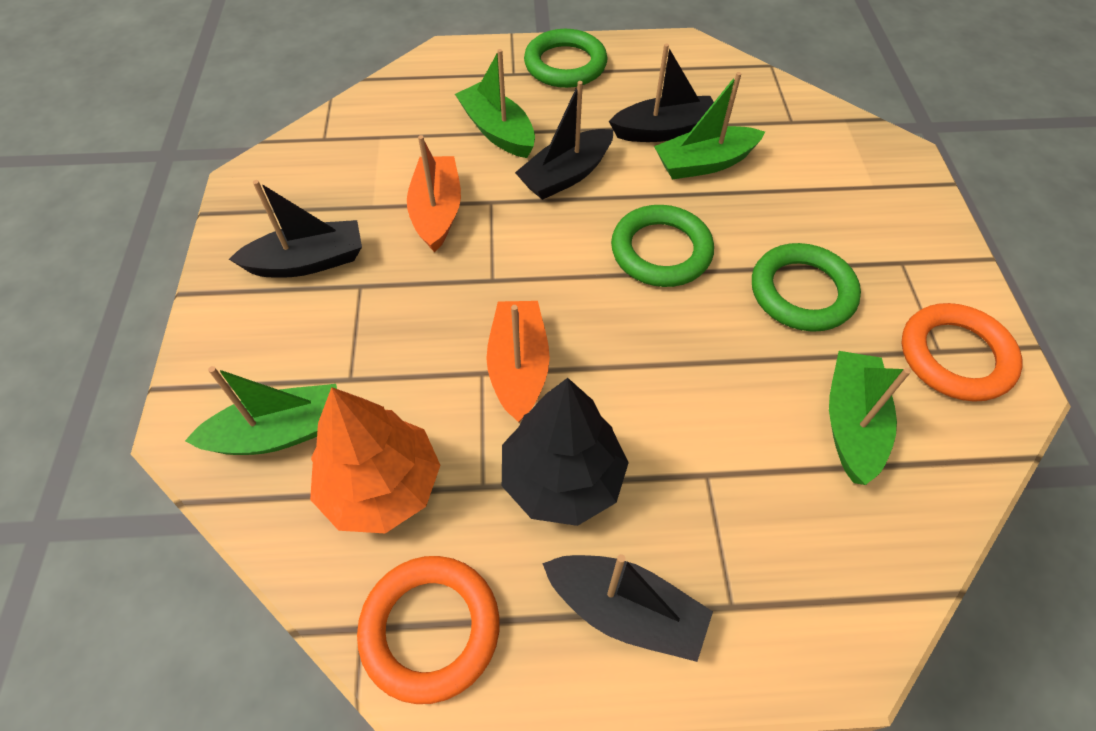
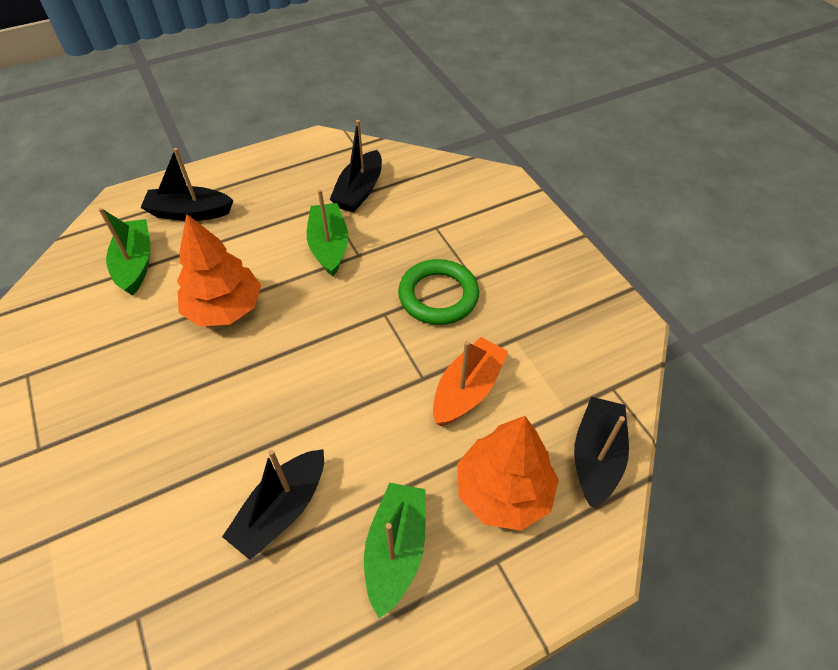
black tree: [502,378,629,526] = 1 -> none = 0
green boat: [185,366,337,455] [455,49,535,158] [654,72,765,179] [829,351,911,485] = 4 -> [98,207,150,296] [307,189,348,276] [364,483,426,618] = 3
green ring: [524,29,608,88] [611,205,714,287] [752,243,861,332] = 3 -> [398,259,479,325] = 1
orange boat: [407,135,461,252] [486,301,550,422] = 2 -> [433,337,508,426] = 1
orange ring: [357,556,500,704] [902,303,1023,402] = 2 -> none = 0
orange tree: [310,387,440,533] = 1 -> [177,214,261,327] [457,416,559,531] = 2

